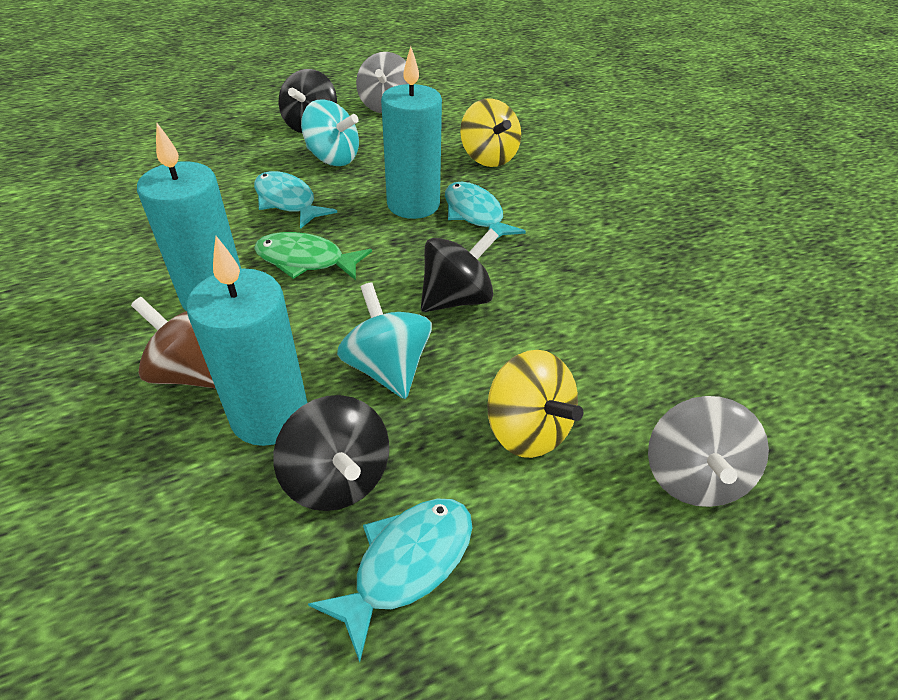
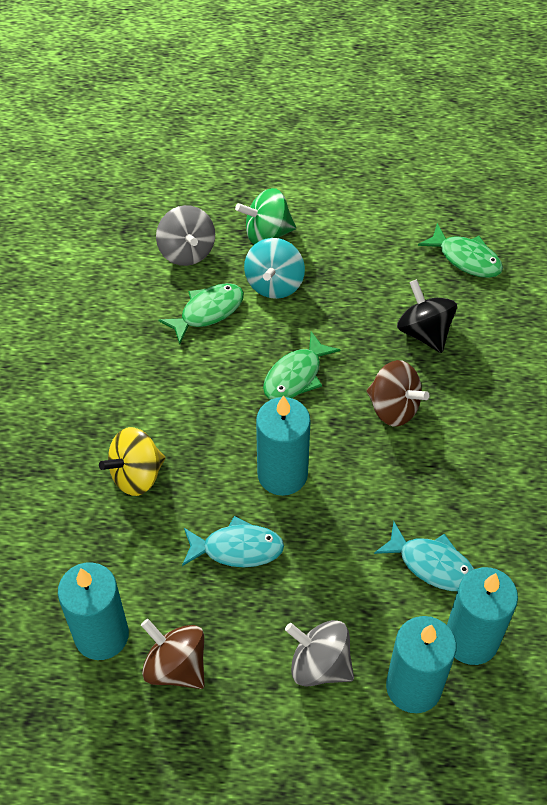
black spinning top: [273,395,389,511] [279,69,337,133] [421,229,499,312] = 3 -> [397,279,457,353] = 1
brown spinning top: [131,297,215,388] = 1 -> [141,619,205,689] [367,360,429,427] = 2
green fish: [254,232,372,280] = 1 -> [158,283,244,344] [263,331,340,400] [418,223,503,278] = 3
green spinning top: none = 0 -> [235,188,296,245] = 1
turquoise candle: [137,123,241,311] [186,236,307,446] [381,46,442,219] = 3 -> [58,562,129,660] [256,395,311,496] [386,616,456,713] [447,567,518,665] = 4
turquoise fish: [254,171,337,229] [308,499,472,662] [445,182,526,239] = 3 -> [182,516,284,567] [374,521,474,591] = 2
turquoise spinning top: [301,99,359,166] [337,283,432,399] = 2 -> [244,238,305,299] = 1
yellow spinning top: [460,98,521,167] [487,350,583,458] = 2 -> [99,427,165,496] = 1

